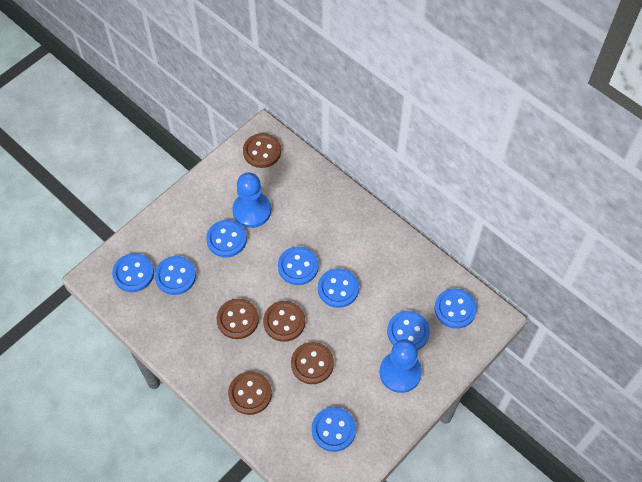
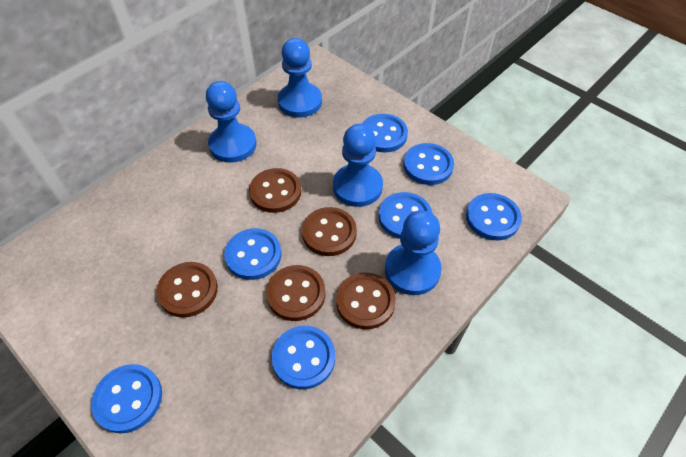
blue button: [112,253,154,292] [155,256,196,295] [206,220,247,257] [278,246,319,285] [312,407,356,452] [318,268,359,308] [387,311,430,350] [434,288,477,329] = 8 -> [91,364,162,434] [224,228,282,280] [272,326,335,389] [362,114,408,152] [378,192,433,239] [404,143,454,185] [466,193,522,241] = 7
blue pawn: [232,173,271,228] [380,339,422,393] = 2 -> [206,81,256,163] [277,38,322,117] [333,124,383,207] [385,210,442,295] = 4

